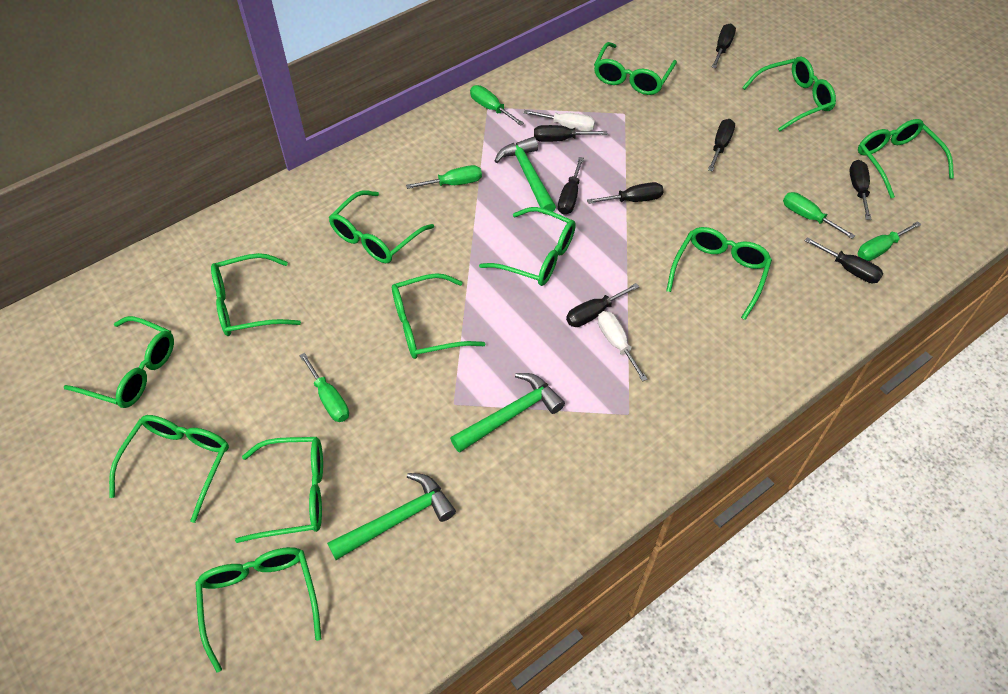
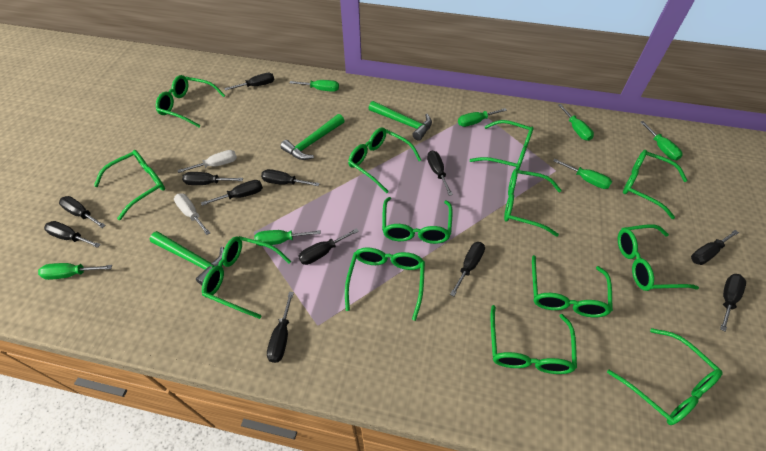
black screwdriver: [534,125,607,142] [558,157,584,215] [566,283,639,327] [587,182,664,204] [708,119,735,172] [712,23,736,68] [805,237,883,283] [850,160,871,220] = 8 -> [44,221,101,248] [59,196,106,228] [182,172,243,185] [201,180,263,206] [224,73,274,91] [261,169,320,186] [267,292,294,363] [298,228,359,265] [427,150,453,196] [450,242,485,296] [691,230,739,265] [720,274,746,332] = 12
green glasses: [64,316,174,408] [109,415,229,523] [195,547,322,673] [211,253,301,336] [235,437,323,543] [329,190,434,263] [392,273,485,359] [479,207,576,286] [594,42,677,95] [666,227,772,320] [742,56,836,132] [858,119,954,198] = 12 -> [94,150,165,220] [156,75,225,128] [202,236,291,319] [345,247,425,321] [348,127,421,193] [382,197,453,244] [470,120,534,170] [490,305,577,374] [504,169,562,237] [532,255,613,317] [607,328,722,425] [618,224,699,291] [623,150,688,219] = 13
green screwdriver: [299,353,349,422] [406,165,482,189] [470,85,524,126] [783,192,855,239] [857,221,921,261] = 5 -> [38,263,112,280] [254,230,321,246] [290,80,339,92] [458,108,507,127] [553,159,612,189] [558,104,594,141] [640,121,683,160] = 7

